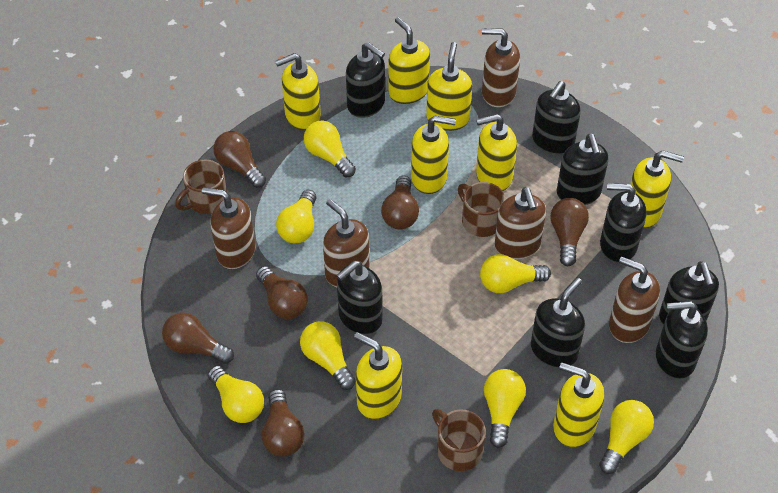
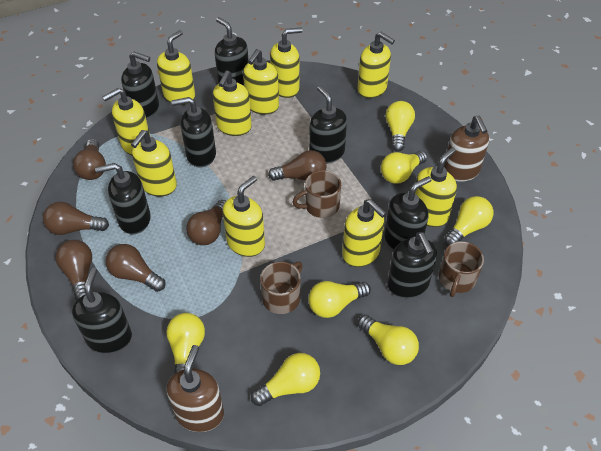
brown soap dispenser: [202,187,256,269] [323,199,369,287] [482,28,520,107] [495,187,546,259] [609,257,660,343] = 5 -> [166,345,224,432] [444,115,489,181] = 2
yellow soap dispenser: [275,53,321,130] [354,332,402,419] [388,17,430,104] [411,116,456,194] [426,42,472,131] [476,114,517,191] [553,362,604,447] [631,150,684,228] = 8 -> [102,88,150,155] [131,130,177,197] [157,30,195,105] [213,70,252,136] [222,176,265,257] [243,49,279,115] [270,28,302,98] [342,199,386,267] [357,32,395,98] [415,147,457,227] = 10

